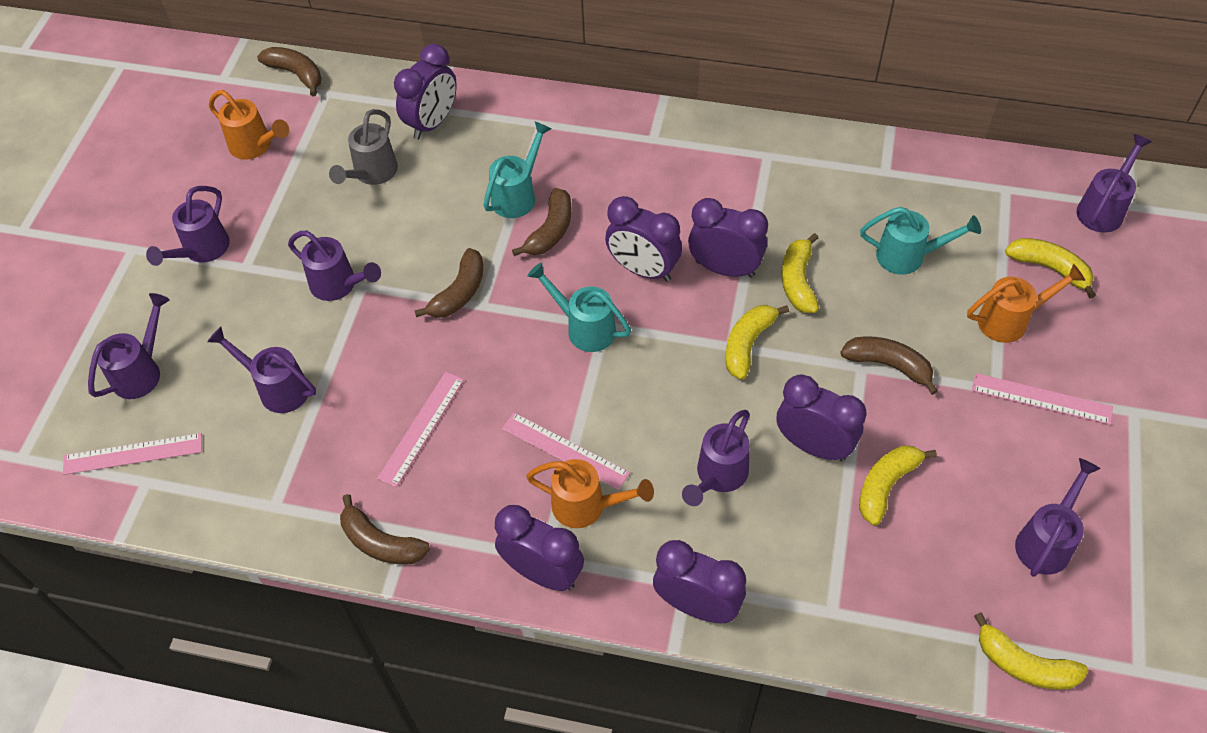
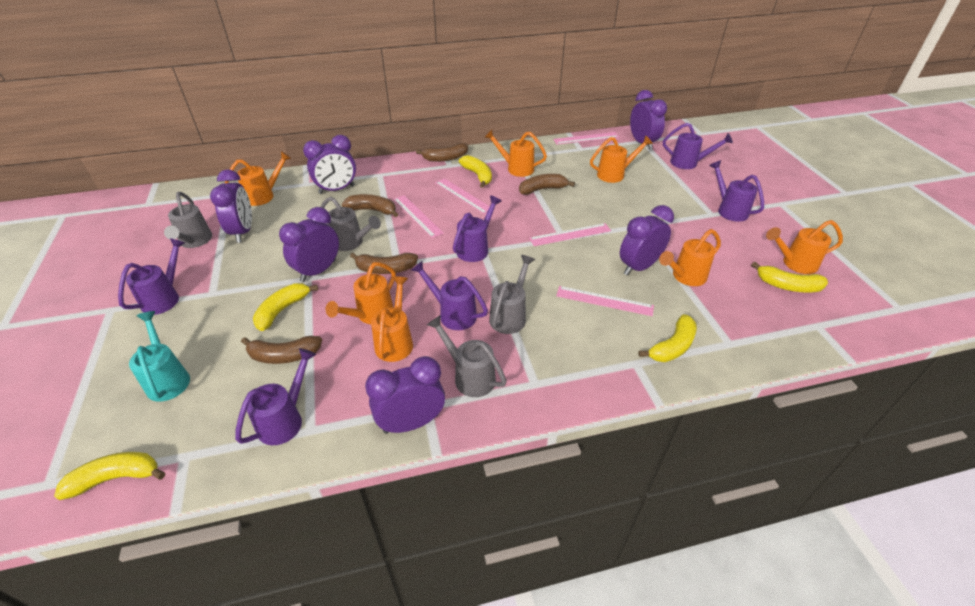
grey watering can: [329,109,398,185] = 1 -> [164,192,212,248] [320,197,381,251] [427,315,507,397] [489,255,535,334] = 4
orange watering can: [209,90,289,159] [526,459,654,528] [967,264,1085,343] = 3 -> [225,151,291,206] [326,262,396,324] [371,276,413,362] [485,130,547,177] [590,135,653,183] [659,229,721,286] [766,220,843,274] = 7
pink ruler: [63,433,202,475] [377,372,464,487] [502,413,630,490] [972,373,1113,425] = 4 -> [393,195,444,238] [435,178,490,214] [529,223,611,246] [553,132,619,145] [556,286,654,316] = 5
purple watering can: [88,293,170,399] [146,186,230,266] [207,327,316,413] [288,231,381,301] [682,410,750,506] [1015,458,1101,577] [1076,134,1152,232] = 7 -> [118,238,185,315] [235,348,316,445] [411,261,488,330] [453,195,502,262] [663,123,733,169] [709,160,764,222] = 6
turquoise watering can: [483,121,551,218] [527,262,631,352] [860,207,981,275] = 3 -> [129,311,190,402] = 1

